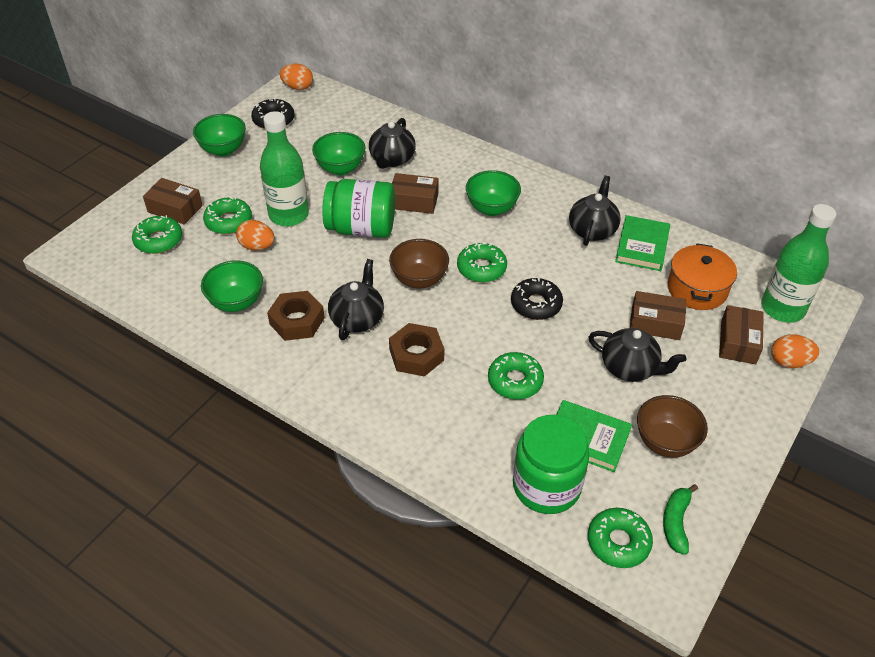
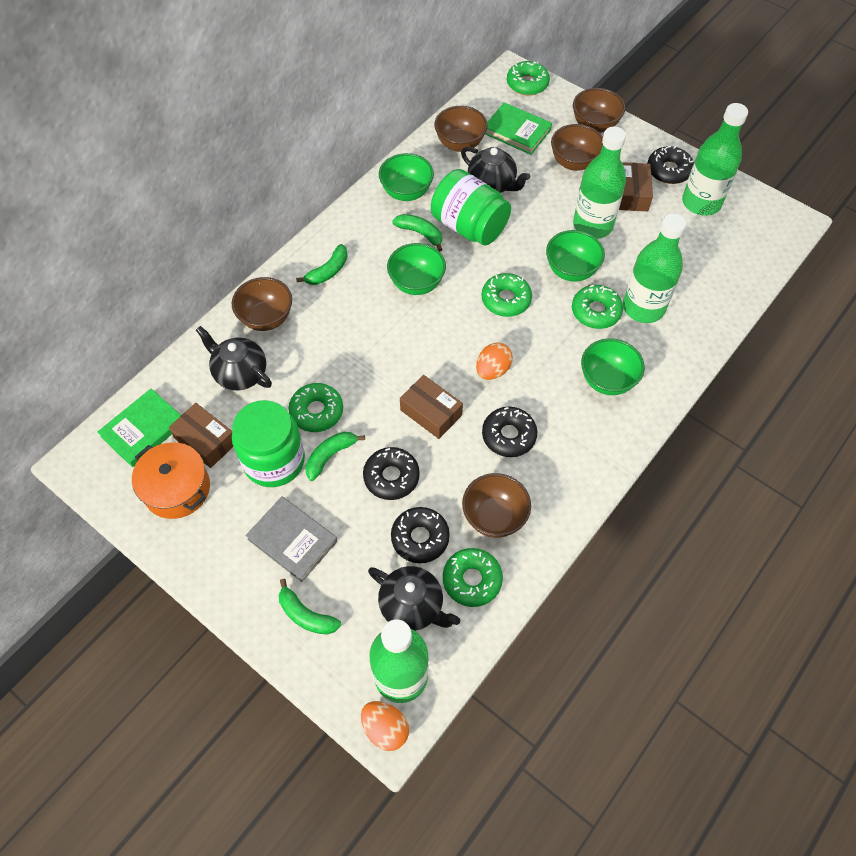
black donut: [251,98,294,129] [511,278,563,320] = 2 -> [363,447,420,500] [391,507,450,563] [482,407,537,457] [647,146,694,184] = 4
black teapot: [328,259,384,340] [369,118,416,169] [569,176,621,246] [588,328,686,382] = 4 -> [196,326,272,390] [368,566,460,631] [461,147,530,193] = 3
brown bowl: [389,239,449,288] [637,395,708,458] = 2 -> [232,277,292,331] [434,106,488,152] [462,473,531,538] [551,124,603,171] [573,88,625,133] = 5
brown box: [143,178,203,225] [392,173,439,214] [630,291,686,340] [719,305,764,364] = 4 -> [169,403,233,468] [400,375,463,439] [619,162,653,211] = 3
brown nut: [267,291,325,341] [389,323,444,377] = 2 -> none = 0
green banana: [663,484,698,555] = 1 -> [279,579,341,635] [296,244,348,285] [305,432,365,481] [392,214,443,252] = 4
green bottle: [260,111,309,226] [761,204,836,322] = 2 -> [369,619,429,703] [573,127,626,239] [623,214,686,323] [682,103,748,216] = 4
grey book: none = 0 -> [246,496,337,582] = 1
orange egg: [236,220,275,250] [280,64,313,90] [771,334,819,368] = 3 -> [361,701,409,751] [476,342,513,380] = 2

